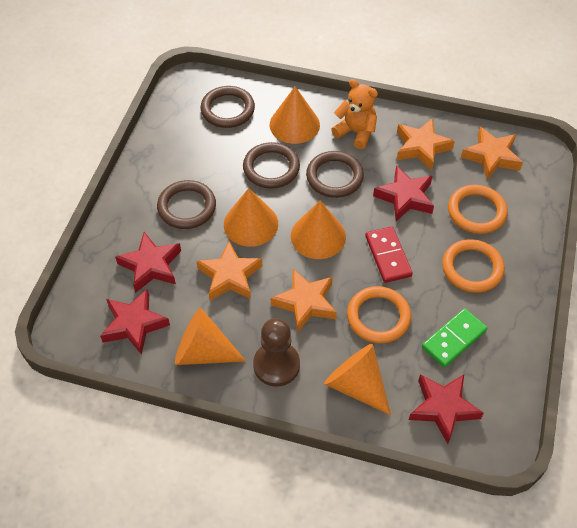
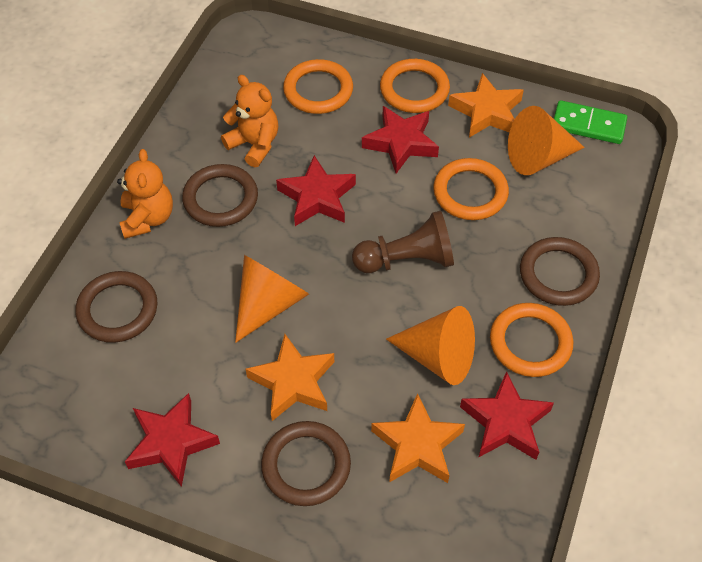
orange cone: [175,308,246,365] [224,188,278,247] [270,86,320,144] [291,201,346,259] [324,344,391,415] = 5 -> [235,255,309,343] [386,306,475,385] [508,106,585,175] = 3
orange ring: [347,286,411,344] [442,239,505,293] [448,185,508,234] = 3 -> [283,59,353,114] [380,59,450,113] [433,158,509,220] [490,303,573,377] = 4
orange star: [196,241,262,301] [271,269,337,333] [397,118,455,170] [461,127,523,180] = 4 -> [246,334,334,421] [371,393,465,483] [448,73,524,138] = 3
orange teddy bear: [331,79,378,149] = 1 -> [117,149,173,239] [221,75,278,167] = 2
red domino: [365,227,413,283] = 1 -> none = 0

